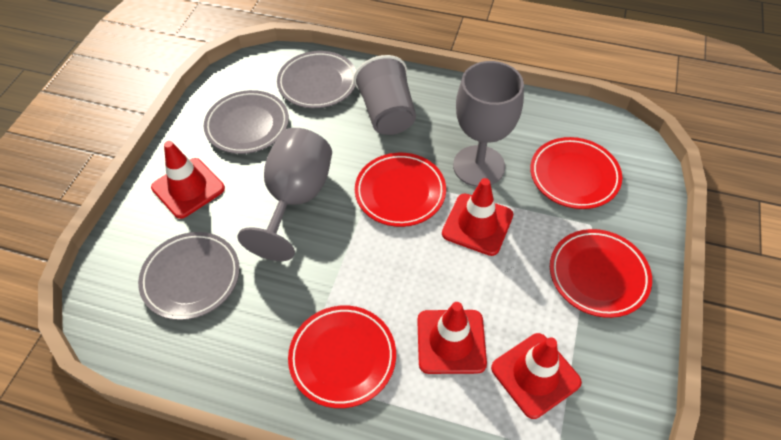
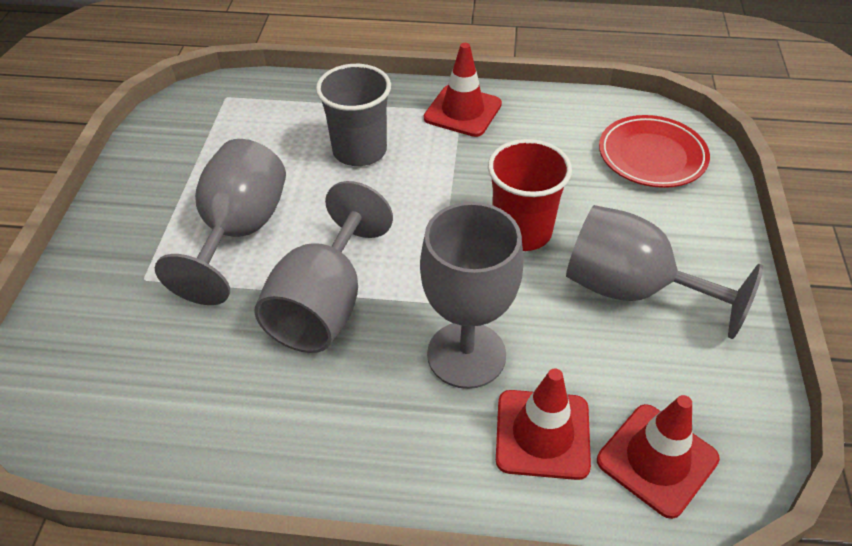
grey goblet: [237,128,332,261] [453,61,524,187] = 2 -> [155,139,286,305] [254,181,393,353] [420,202,523,389] [566,205,763,339] = 4
grey plate: [138,232,240,320] [204,90,289,154] [277,51,356,108] = 3 -> none = 0
red cup: none = 0 -> [488,139,572,251] = 1
red plate: [288,306,396,408] [355,153,446,227] [530,137,622,209] [550,229,652,318] = 4 -> [599,115,710,188] = 1
red traffic cone: [151,141,225,219] [417,302,487,374] [442,178,513,256] [491,333,582,419] = 4 -> [424,43,502,137] [496,368,591,480] [597,395,720,519] = 3

